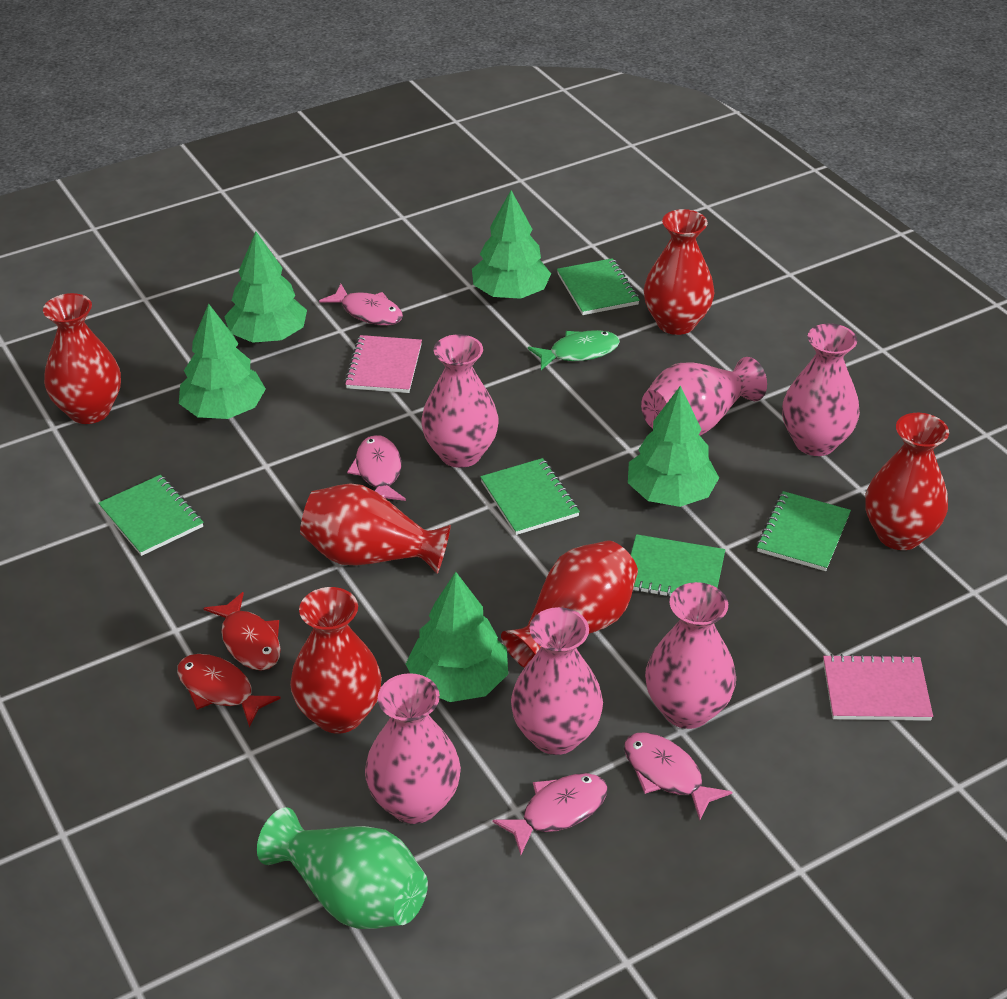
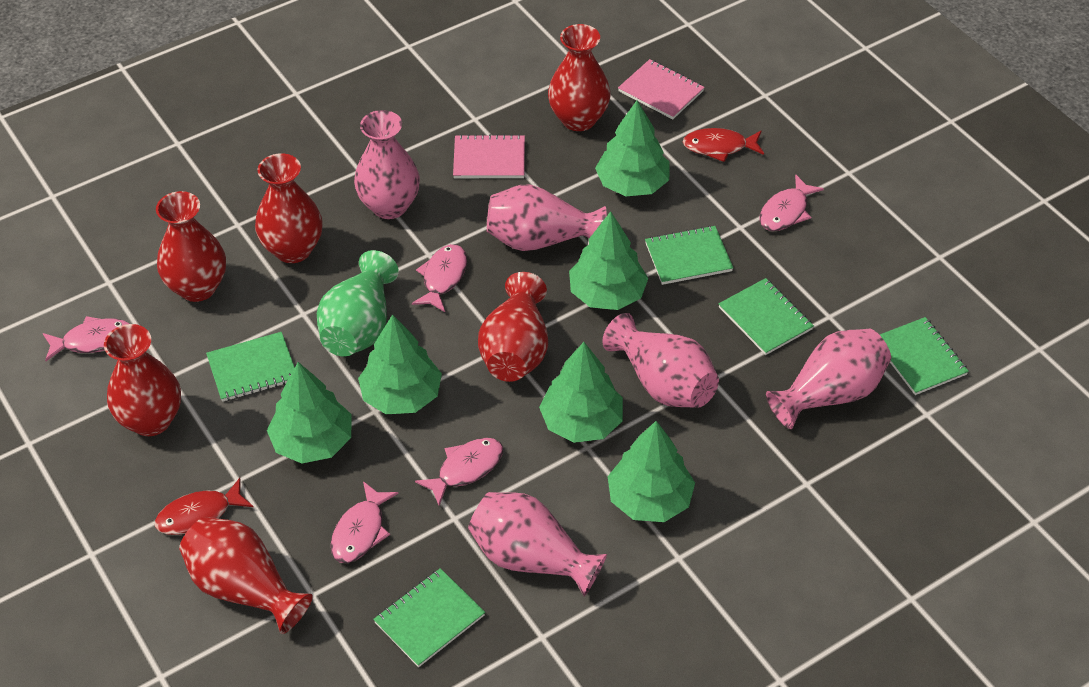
green fish: [528,330,620,370] = 1 -> none = 0
green tree: [179,303,266,419] [224,232,307,343] [406,572,508,702] [472,190,551,299] [628,386,719,507] = 5 -> [267,362,351,463] [358,314,442,414] [539,342,623,443] [569,211,648,310] [595,101,670,196] [608,421,695,522] = 6
pink fish: [319,284,403,325] [347,435,406,501] [492,773,608,855] [624,732,732,820] = 4 -> [43,316,129,361] [331,481,398,563] [412,244,467,312] [415,438,503,506] [759,174,824,231] = 5
pink vase: [365,673,461,824] [421,334,499,468] [511,607,603,755] [641,357,767,436] [645,582,736,729] [782,323,860,456] = 6 -> [354,110,420,219] [468,492,607,597] [487,185,607,251] [602,313,719,408] [766,329,891,429] = 5

